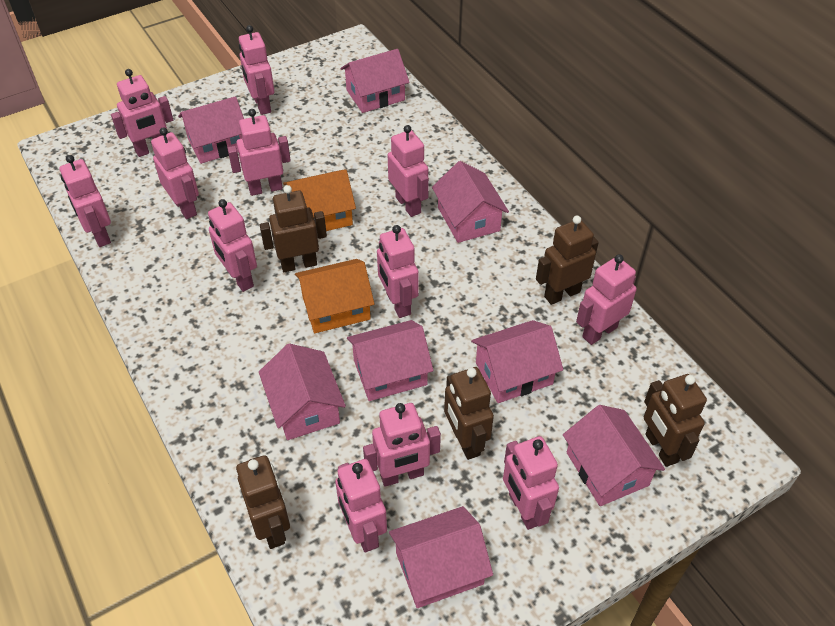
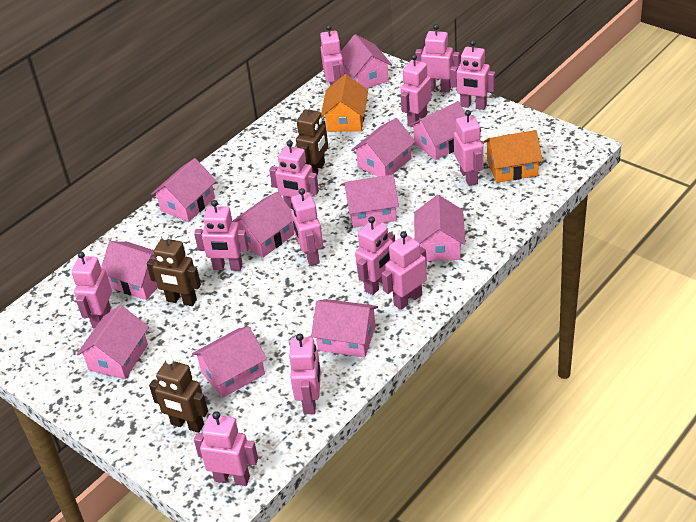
brown robot: [236,455,290,549] [260,185,327,272] [444,367,494,460] [536,216,599,305] [644,374,707,467] = 5 -> [147,233,201,306] [149,357,208,433] [296,104,328,174] = 3
pink house: [178,96,244,164] [259,343,346,440] [341,49,409,113] [347,320,433,401] [389,506,493,608] [432,161,509,243] [471,320,563,403] [563,405,665,506] = 8 -> [77,305,149,379] [101,241,158,300] [151,158,216,222] [192,327,267,398] [232,192,294,258] [311,299,378,358] [341,34,392,88] [343,175,399,228] [351,118,415,177] [409,101,466,160] [414,195,465,261] = 11
pink robot: [59,155,111,247] [111,69,173,157] [151,127,199,219] [208,199,257,292] [227,109,291,196] [239,25,274,115] [335,459,387,553] [363,403,441,487] [377,225,419,318] [388,125,429,217] [503,436,559,530] [576,254,637,345] = 12 -> [71,252,112,329] [194,200,249,271] [194,411,258,486] [269,140,319,209] [289,333,321,414] [291,188,323,266] [320,25,344,86] [355,217,395,295] [382,231,427,310] [400,54,432,127] [415,24,460,92] [450,40,495,110] [454,110,483,186] = 13

